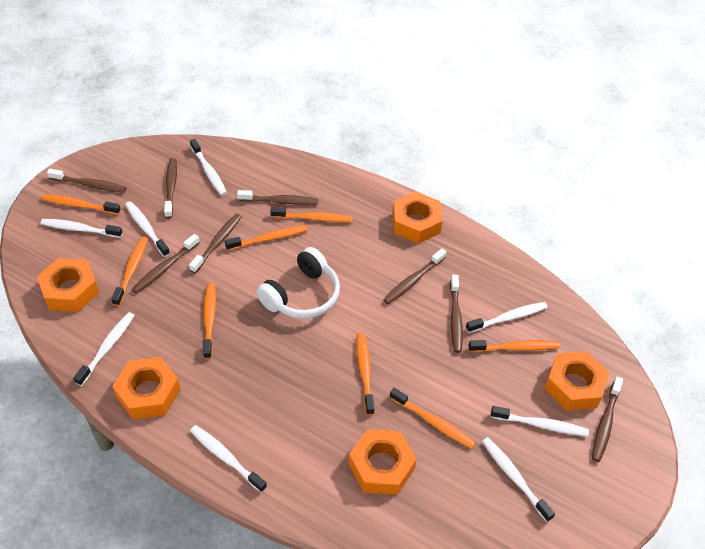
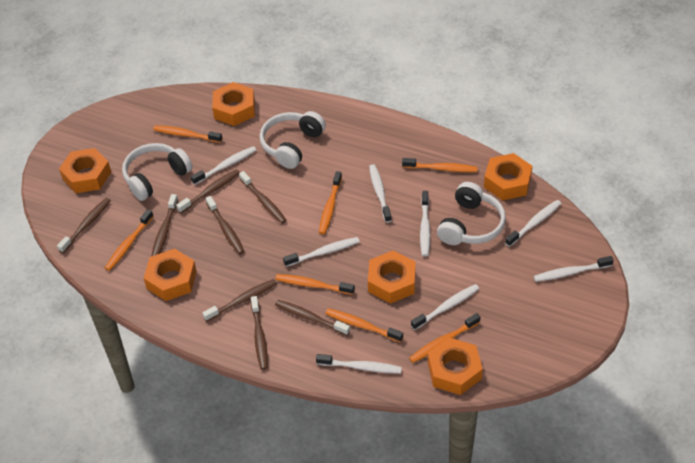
orange nut: [37,258,99,312] [112,357,180,419] [349,429,417,495] [392,191,443,244] [544,351,610,411] = 5 -> [59,148,111,193] [144,249,197,301] [212,82,255,126] [368,250,416,304] [428,338,483,395] [484,153,533,200] = 6
orange toothbrush: [41,194,121,215] [111,237,148,306] [203,283,216,359] [225,225,308,251] [270,207,353,222] [357,333,374,415] [389,388,476,449] [469,340,560,352] = 8 -> [105,209,153,271] [153,125,222,143] [275,274,355,295] [319,171,342,234] [325,308,403,342] [402,158,477,172] [409,313,480,363] = 7
white headphones: [256,247,340,319] = 1 -> [122,143,193,201] [260,111,326,169] [437,182,506,245] = 3

